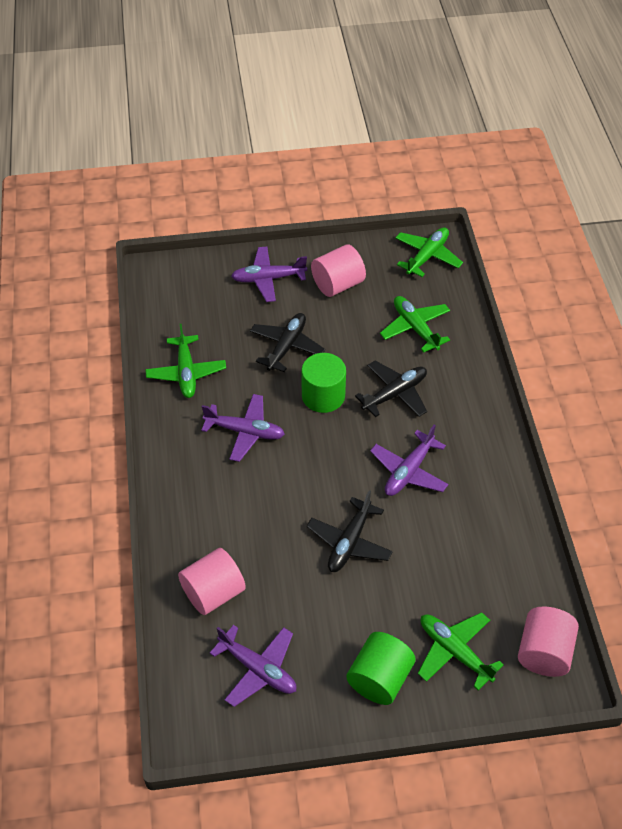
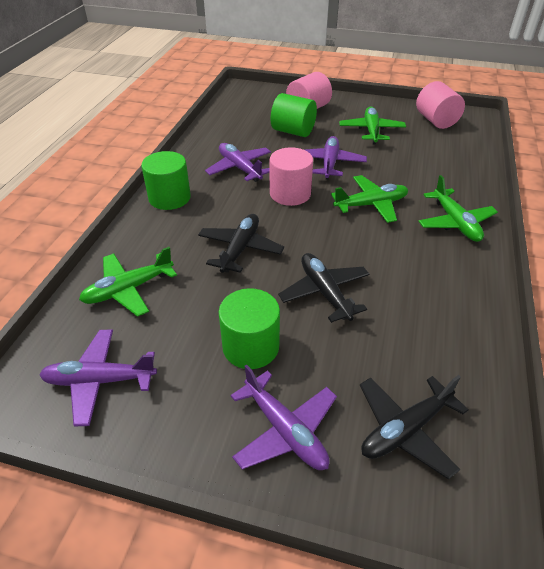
green cylinder: [301,353,346,413] [346,632,416,705] = 2 -> [141,151,191,210] [219,288,280,369] [271,93,317,137] = 3

